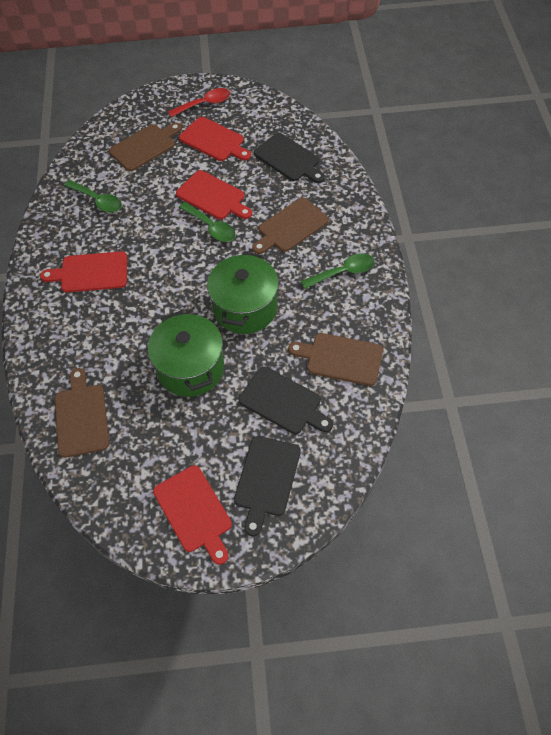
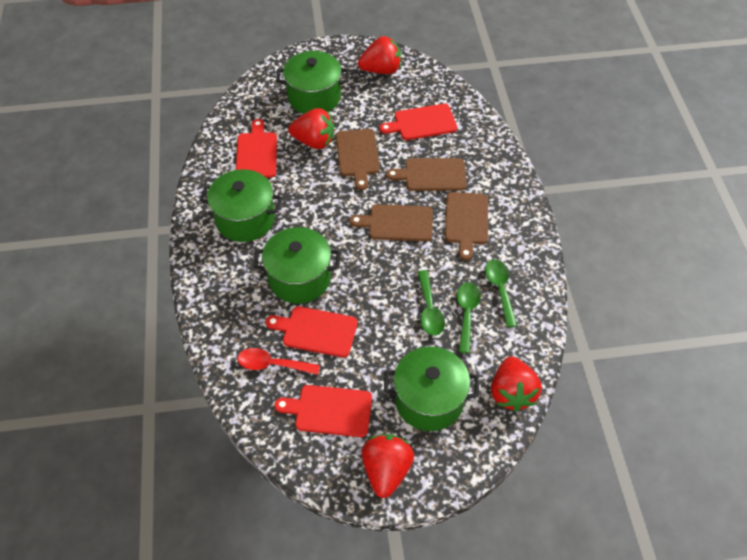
black cutting board: [234,436,301,536] [239,367,333,434] [254,133,325,183] = 3 -> none = 0
green pot: [148,311,224,397] [207,252,279,334] = 2 -> [199,169,283,242] [254,227,340,304] [276,51,349,114] [384,347,479,431] = 4
red strawberry: none = 0 -> [288,108,334,149] [358,36,401,74] [361,434,414,498] [491,356,542,412] = 4

